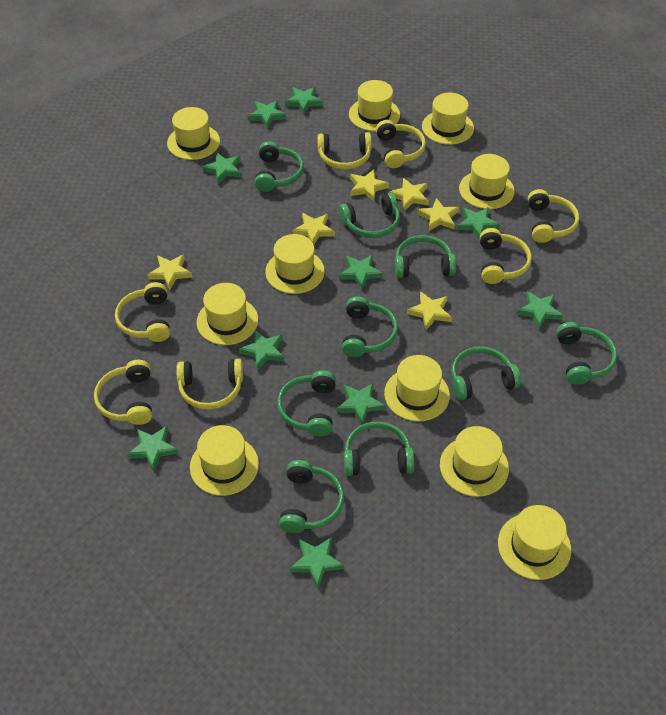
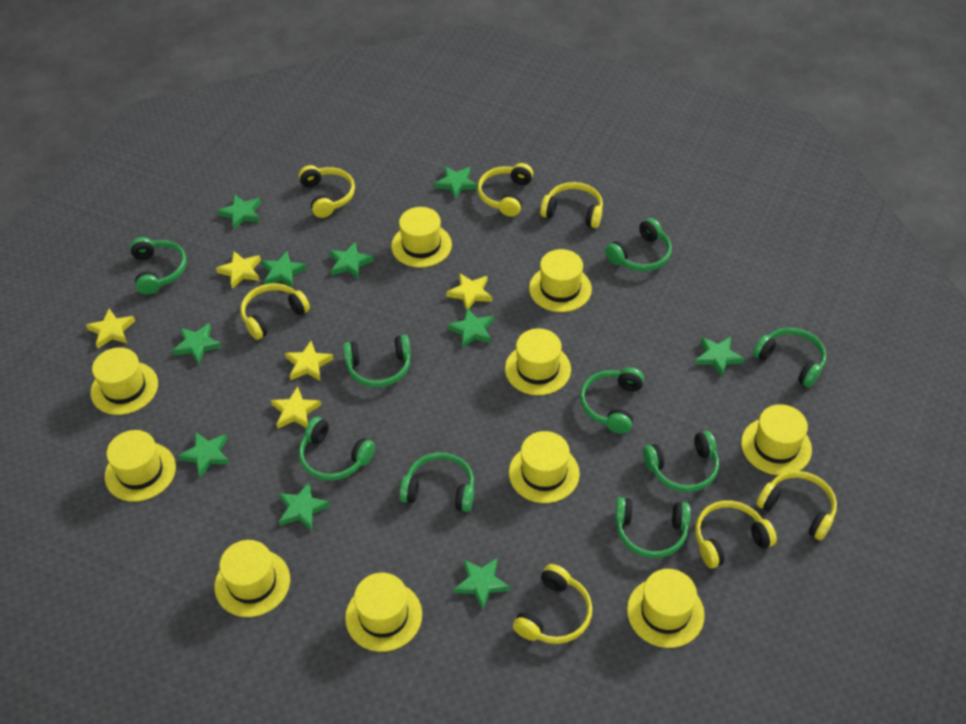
yellow star: [148,254,192,290] [292,213,335,244] [350,169,389,201] [389,178,429,211] [407,291,452,330] [417,198,459,231] = 6 -> [86,309,135,348] [216,251,261,288] [271,386,321,428] [285,341,334,381] [446,273,492,310] = 5

